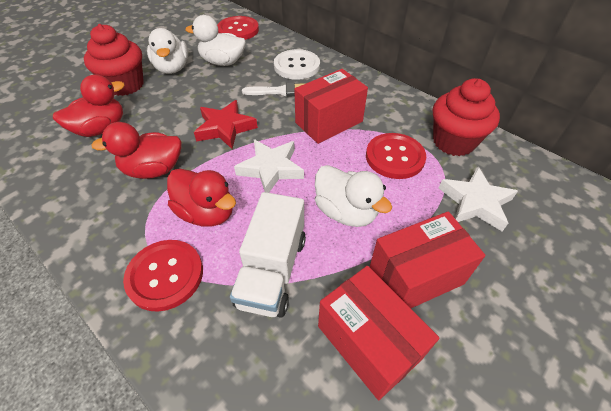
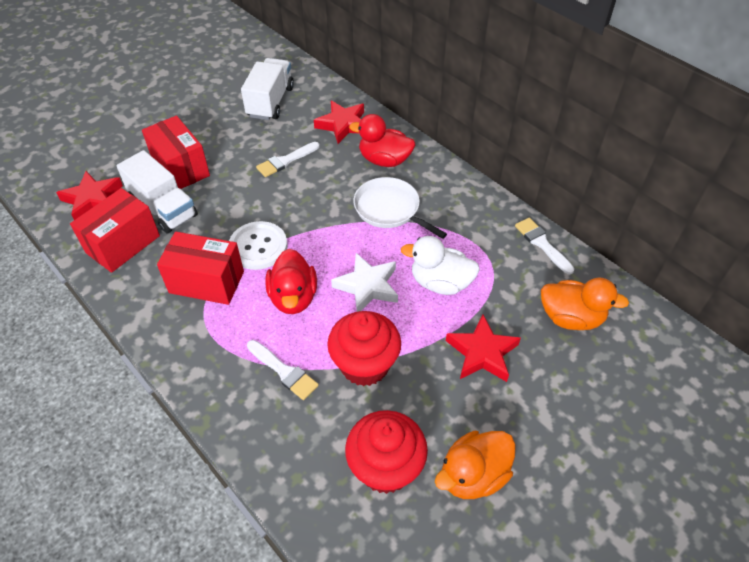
orange duck: none = 0 -> [434,431,516,499] [541,277,629,330] = 2
red button: [123,240,203,312] [217,16,259,40] [366,133,426,179] = 3 -> none = 0
red duck: [53,74,125,137] [91,122,181,179] [167,168,236,227] = 3 -> [265,249,317,314] [349,114,415,167] = 2
red star: [194,100,258,149] = 1 -> [56,171,123,220] [314,100,364,144] [446,314,521,382] = 3
white brush: [242,83,304,97] = 1 -> [247,340,319,400] [256,142,320,177] [515,218,574,274] = 3
white duck: [147,28,188,74] [185,15,246,66] [315,165,392,227] = 3 -> [401,236,480,295] = 1
white pan: none = 0 -> [353,177,447,239] = 1
white star: [234,139,304,193] [439,167,518,231] = 2 -> [331,253,398,312] = 1
white truck: [230,192,306,318] = 1 -> [117,150,198,233] [241,58,294,120] = 2

